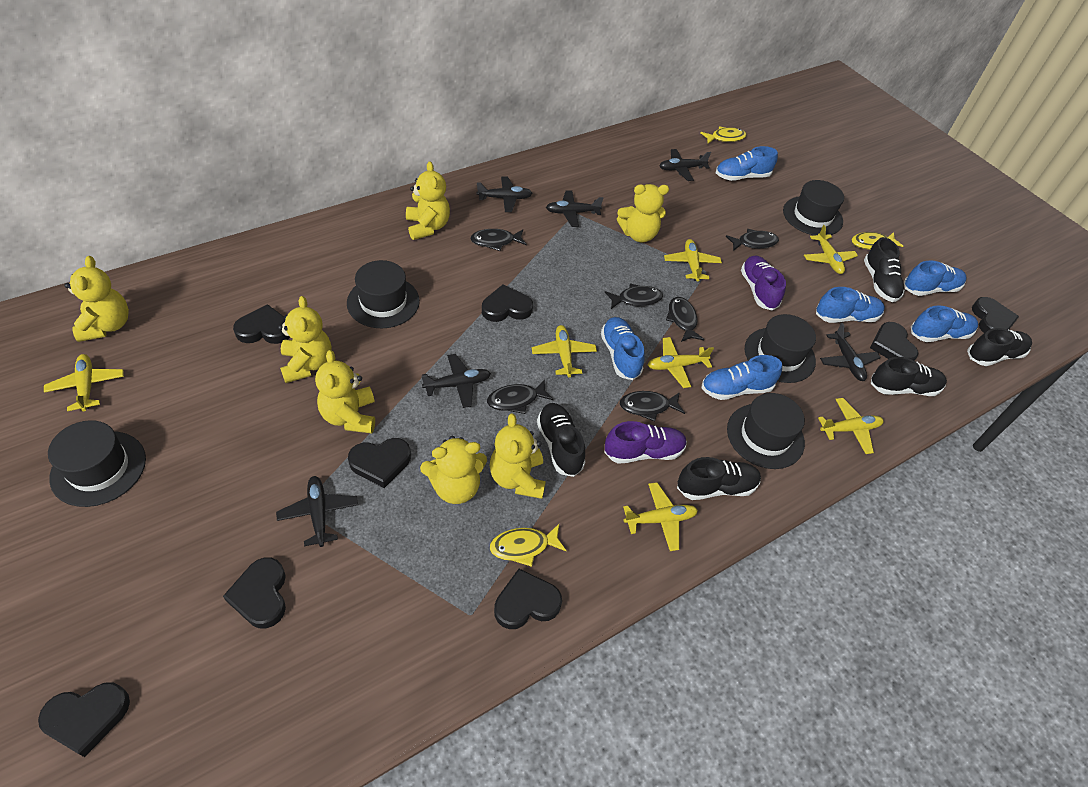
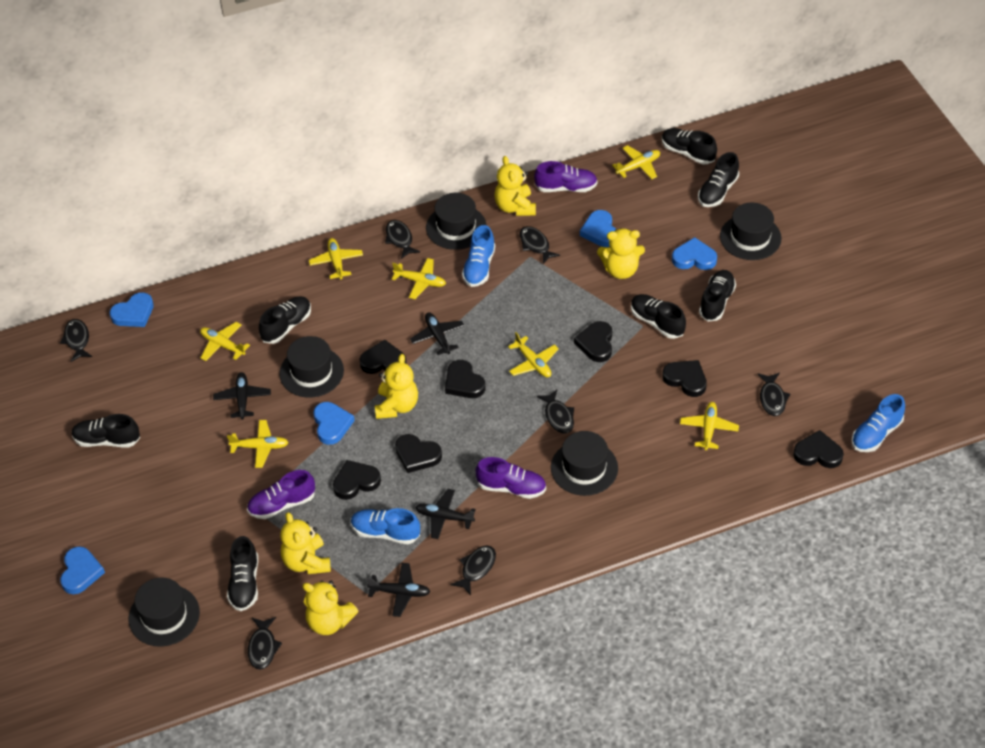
black fish: [470,229,527,251] [487,379,554,414] [605,283,663,309] [620,391,685,422] [666,297,705,342] [725,229,779,251] = 6 -> [60,319,92,362] [248,617,282,670] [385,220,420,259] [450,546,496,595] [520,226,560,264] [537,390,574,434] [757,373,790,416] = 7
black heart: [38,682,130,757] [223,558,286,629] [233,304,290,344] [348,438,411,488] [482,285,533,322] [494,569,562,629] [870,322,918,361] [972,297,1019,333] = 8 -> [333,460,381,500] [359,339,407,374] [395,434,442,473] [445,360,485,398] [574,321,612,362] [662,360,707,397] [793,430,844,468] = 7
black plane: [276,476,358,547] [422,354,491,408] [477,177,532,212] [546,190,603,227] [659,149,711,181] [820,323,881,381] = 6 -> [213,372,271,420] [367,563,430,617] [410,312,465,355] [415,489,476,539] = 4
black shoe: [537,403,585,477] [677,457,761,500] [864,237,905,302] [871,357,947,396] [967,328,1032,366] = 5 -> [72,414,140,447] [227,536,258,611] [259,296,311,344] [631,294,686,339] [662,128,717,164] [698,152,739,207] [699,270,736,321] = 7
blue heart: none = 0 -> [60,546,105,594] [109,292,154,327] [313,402,355,445] [580,210,616,247] [672,237,717,270] = 5
blue shoe: [601,317,644,380] [701,355,782,400] [716,146,778,181] [816,287,885,323] [904,260,967,296] [911,306,978,342] = 6 -> [351,508,420,544] [462,225,495,287] [852,394,905,452] = 3
purple shoe: [604,421,687,464] [741,256,786,311] = 2 -> [247,470,315,519] [476,457,546,499] [534,161,598,192] = 3
yellow fish: [490,524,566,567] [700,127,746,144] [851,232,903,250] = 3 -> none = 0
yellow teddy bear: [64,256,129,342] [278,296,332,383] [315,350,375,433] [406,161,450,240] [420,436,487,504] [490,414,546,499] [617,184,669,242] = 7 -> [280,512,331,574] [302,581,358,635] [375,354,418,419] [494,156,536,216] [597,228,645,279] = 5

